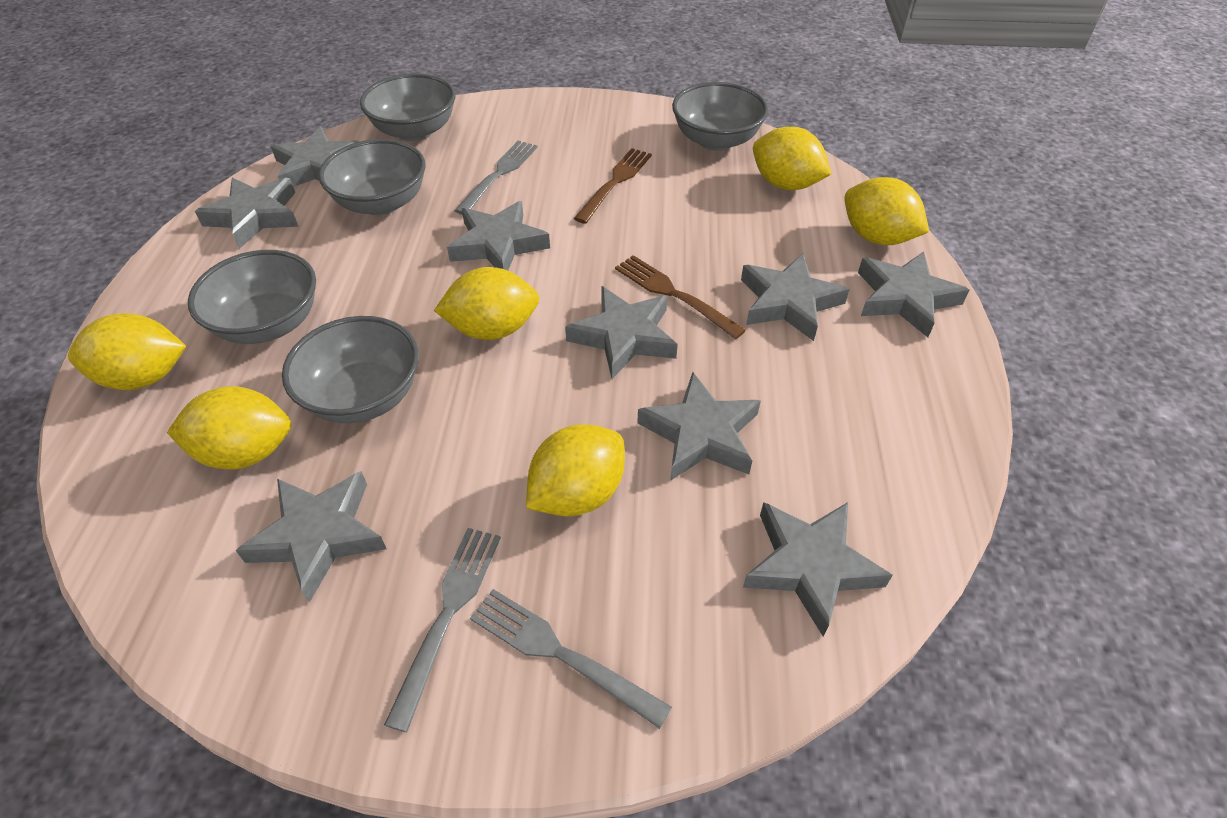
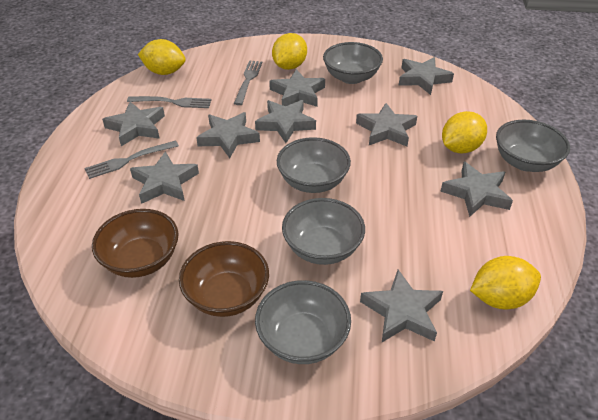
brown bowl: none = 0 -> [92,209,179,278] [179,241,269,317] = 2
brown fork: [574,148,652,224] [615,255,746,339] = 2 -> none = 0
yellow lemon: [68,313,186,390] [167,386,291,469] [434,267,539,340] [526,424,625,516] [753,127,831,190] [844,177,929,245] = 6 -> [138,39,186,75] [272,33,307,70] [442,111,487,153] [470,256,541,309] = 4

